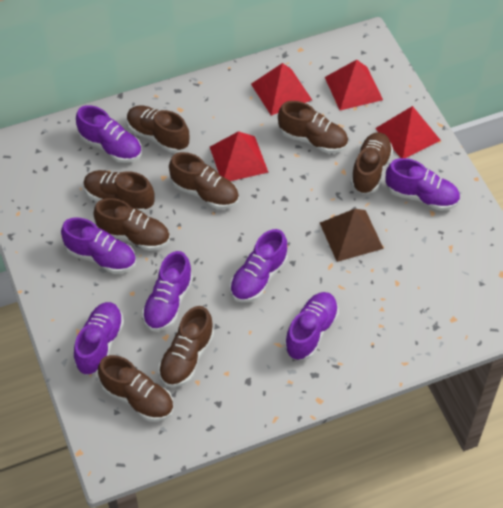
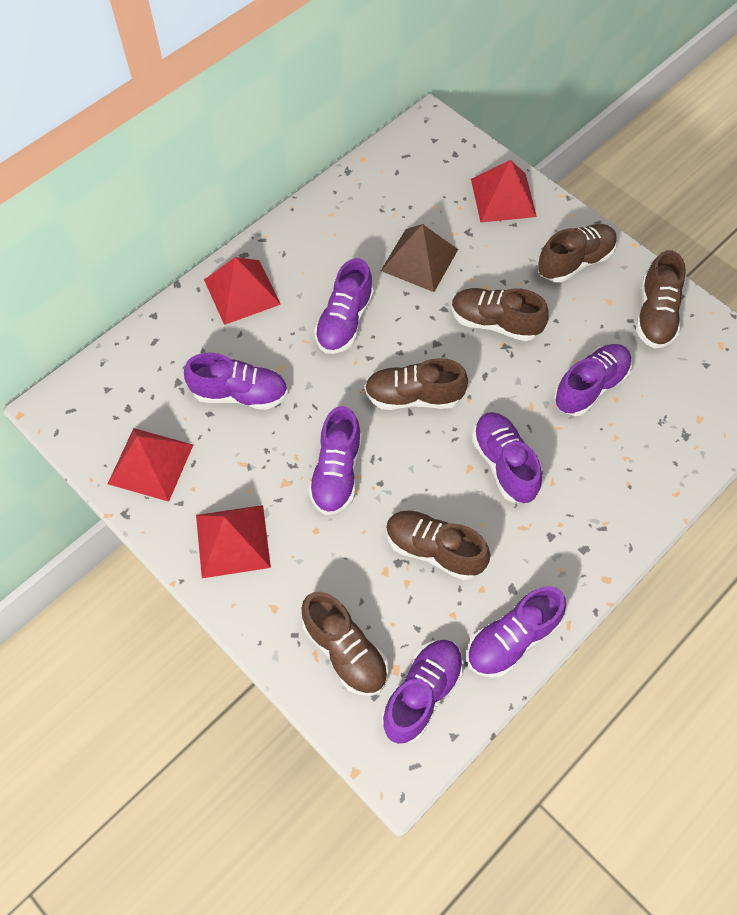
brown shoe: [83,170,155,212] [94,198,170,251] [98,355,174,422] [127,105,189,153] [158,306,214,387] [169,152,239,209] [278,101,348,153] [351,132,393,194] = 8 -> [301,592,388,696] [365,358,468,410] [386,510,490,580] [451,288,549,341] [538,224,617,283] [636,250,686,349] = 6

